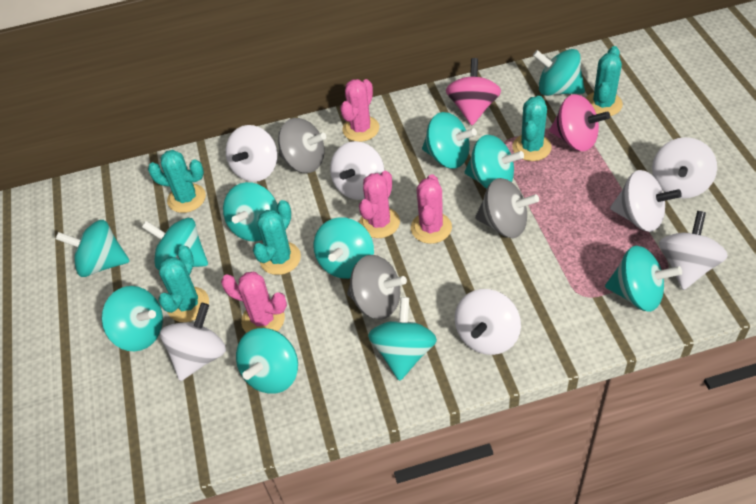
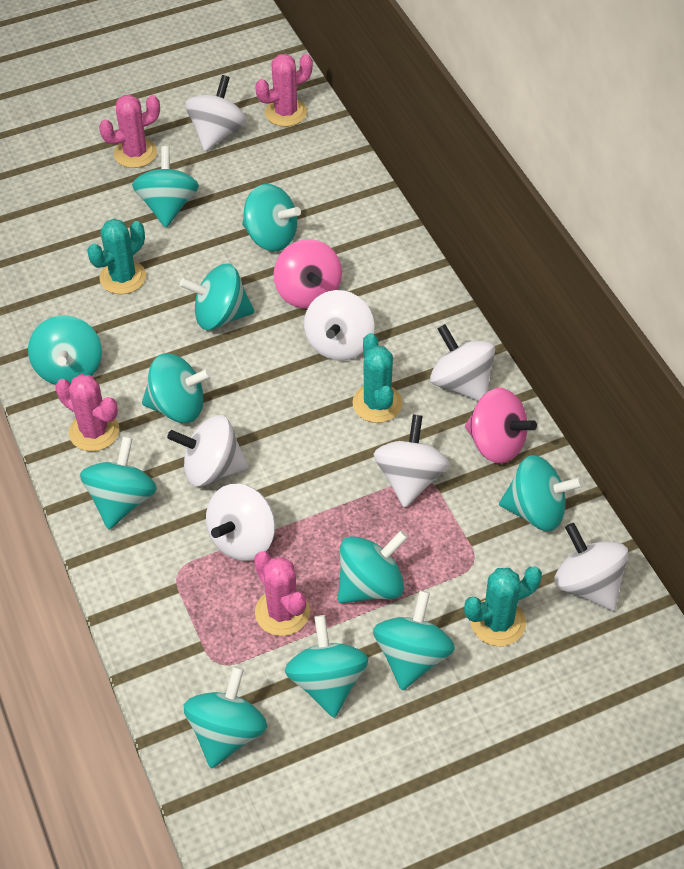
grey spinning top: [278,118,326,173] [347,255,407,320] [475,178,539,238] = 3 -> none = 0
turquoise cactus: [148,150,206,213] [158,245,209,322] [253,200,301,275] [512,96,552,161] [586,46,623,116] = 5 -> [87,219,146,294] [352,333,402,423] [464,566,542,646] = 3

